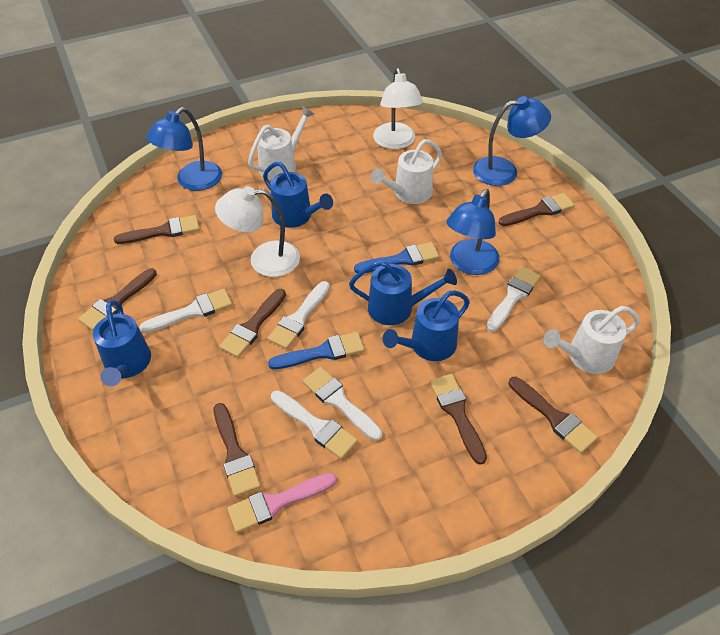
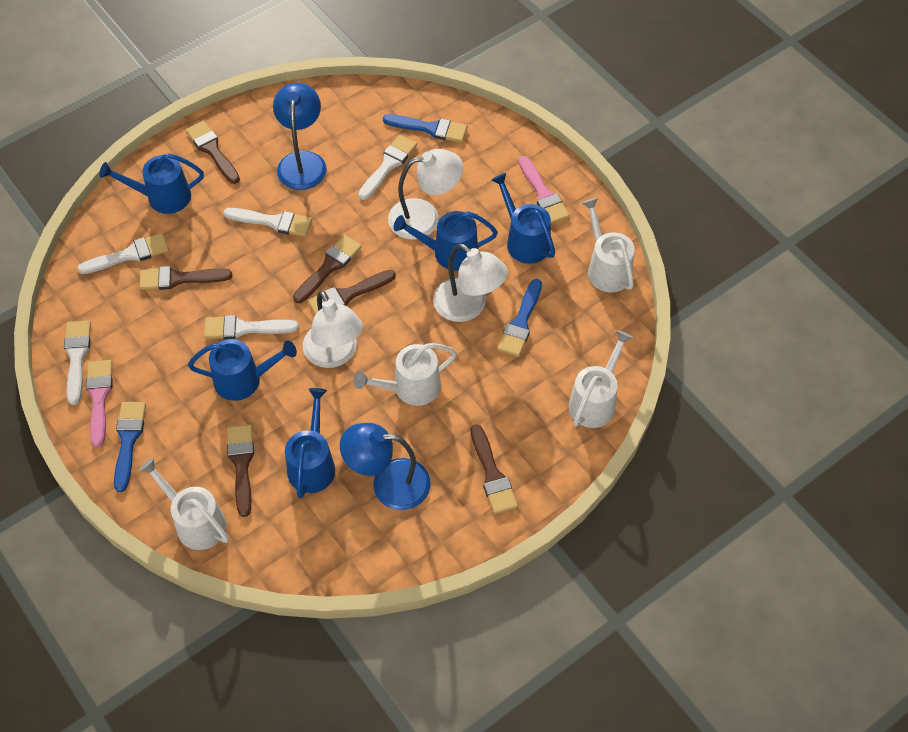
blue brush: [268,332,365,369] [354,242,440,273] = 2 -> [114,402,146,492] [383,114,467,143] [497,279,542,357] = 3
blue lamp: [146,107,222,191] [446,189,499,275] [473,96,551,186] = 3 -> [273,83,327,190] [340,423,431,510] = 2
blue watering can: [93,300,151,386] [263,162,333,228] [349,261,457,325] [383,290,470,361] = 4 -> [99,153,204,214] [188,339,297,401] [285,388,335,498] [394,211,498,271] [491,173,555,264] = 5
brown brush: [78,268,157,330] [114,215,200,244] [214,403,261,497] [219,289,286,358] [430,374,487,465] [499,193,575,226] [508,377,598,453] = 7 -> [140,266,232,290] [186,121,240,184] [227,425,254,517] [293,235,362,303] [308,270,396,315] [471,424,518,514] = 6
pink brush: [227,473,337,533] = 1 -> [86,360,113,447] [519,156,570,224] = 2
white lamp: [215,186,300,277] [373,68,423,149] = 2 -> [303,290,363,368] [388,149,463,240] [433,244,508,322] = 3
white watering can: [248,106,314,181] [371,139,442,204] [543,306,640,374] = 3 -> [139,458,229,550] [353,343,457,406] [569,330,633,428] [582,198,635,292] = 4

